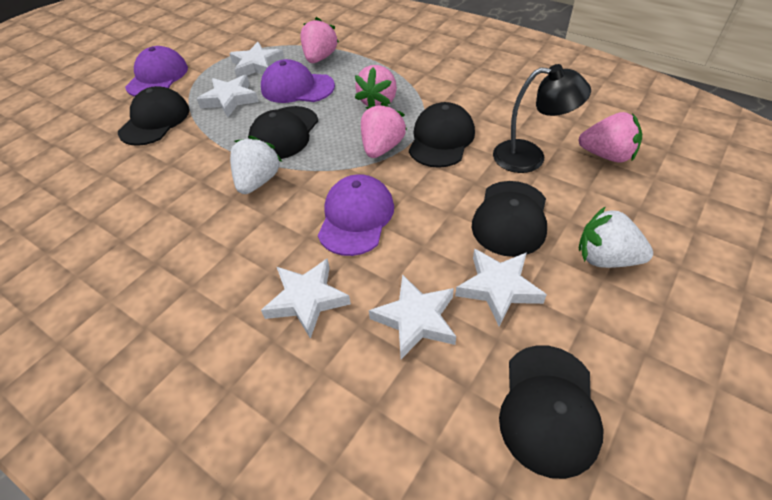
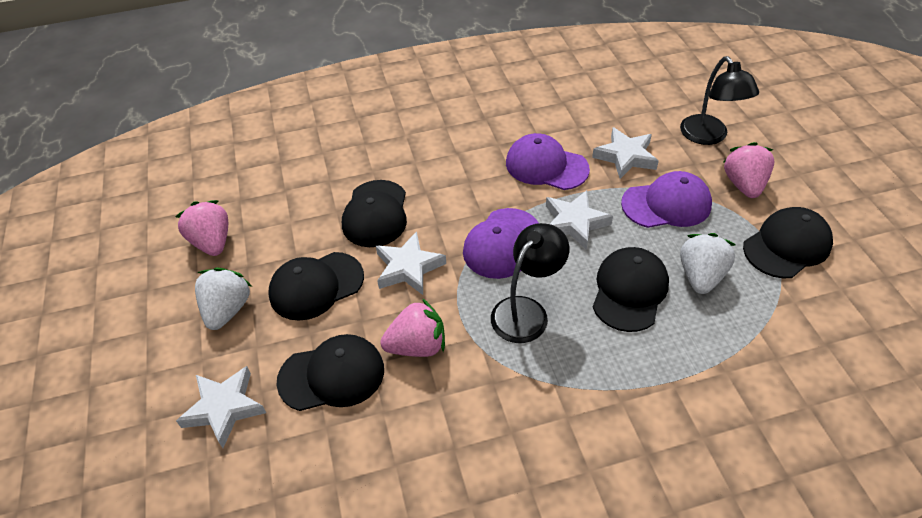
black lamp: [493,64,591,173] = 1 -> [491,223,569,343] [680,56,759,145] = 2
pink strawberry: [300,17,339,63] [355,65,397,107] [361,102,407,158] [578,112,642,163] = 4 -> [175,200,228,256] [380,299,445,357] [723,142,774,198] = 3
white star: [197,75,259,117] [229,42,284,78] [261,258,351,339] [369,274,456,359] [455,249,547,327] = 5 -> [176,366,266,448] [376,231,446,295] [546,190,613,250] [592,127,659,179] = 4

